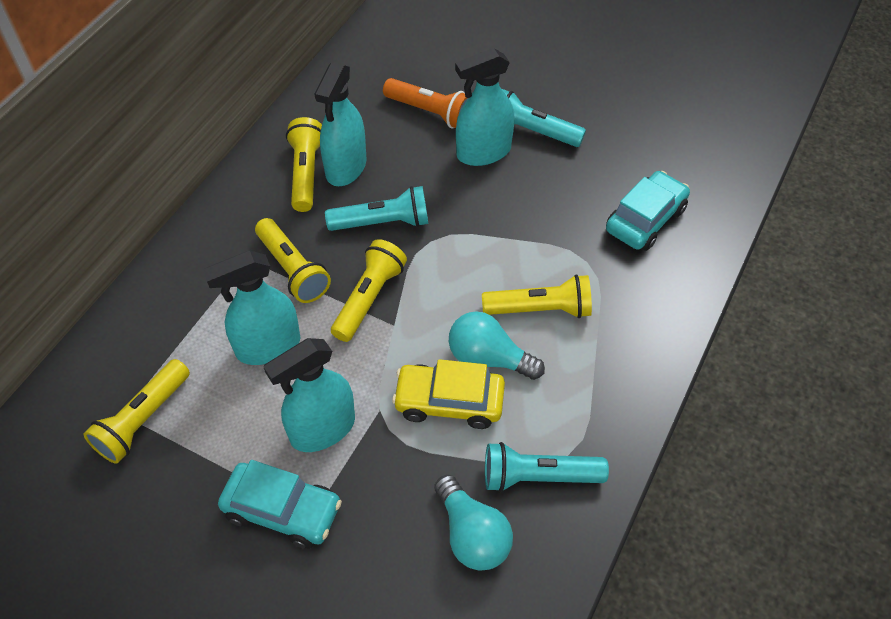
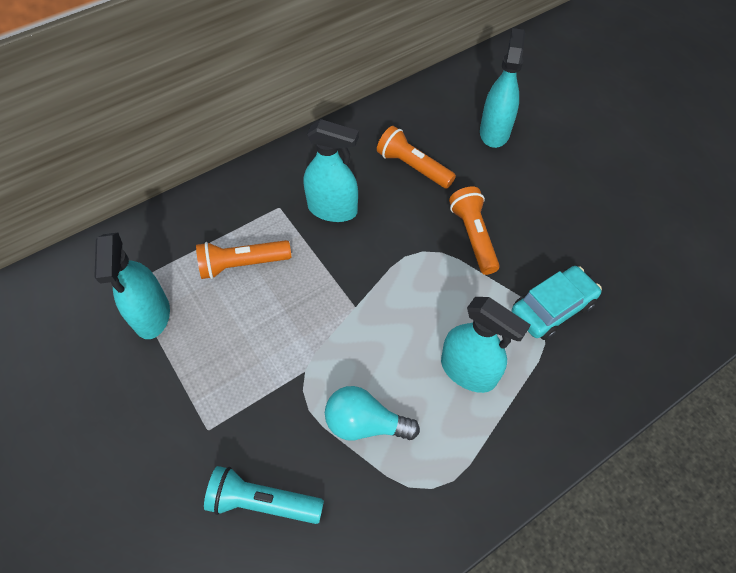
orange flashlight: [383,78,468,128] = 1 -> [196,240,291,279] [377,126,456,188] [449,187,500,275] = 3
turquoise car: [218,460,342,549] [606,171,690,251] = 2 -> [512,266,602,340] = 1
turquoise flashlight: [325,186,428,231] [485,442,609,492] [502,89,586,147] = 3 -> [204,466,324,524] = 1
turquoise light bulb: [434,475,513,570] [449,311,545,380] = 2 -> [325,386,420,441] = 1
yellow car: [392,359,505,429] = 1 -> none = 0
yellow flashlight: [83,359,190,464] [255,218,331,303] [286,117,322,212] [331,239,407,342] [482,274,592,318] = 5 -> none = 0

